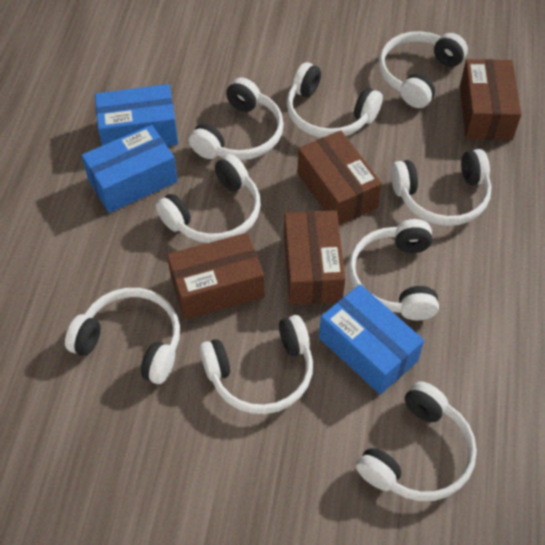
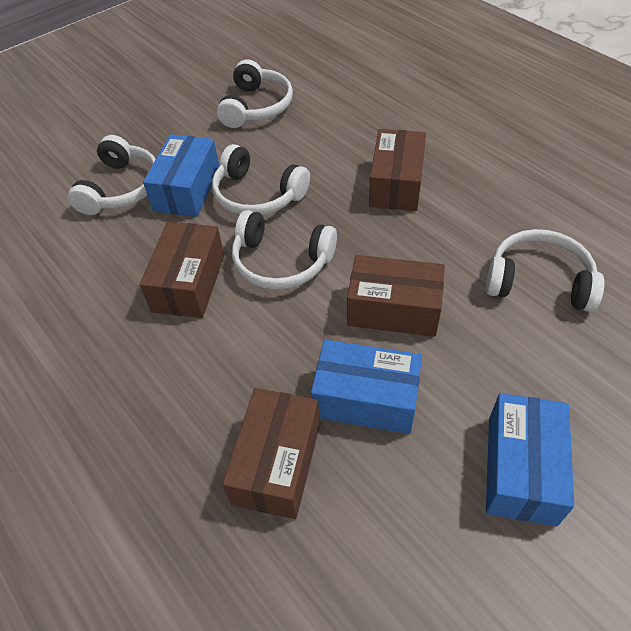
white headphones: [65,288,180,384] [156,154,261,243] [189,77,284,160] [199,315,313,414] [287,62,383,138] [348,219,439,320] [356,381,477,501] [379,31,468,108] [391,149,492,226] = 9 -> [68,135,156,215] [212,144,310,215] [217,59,293,128] [232,210,337,290] [486,229,605,312] = 5

